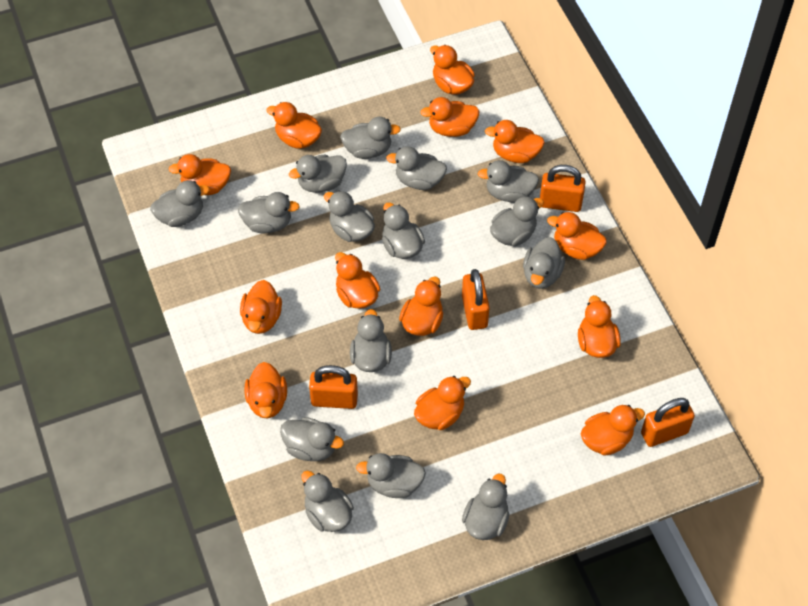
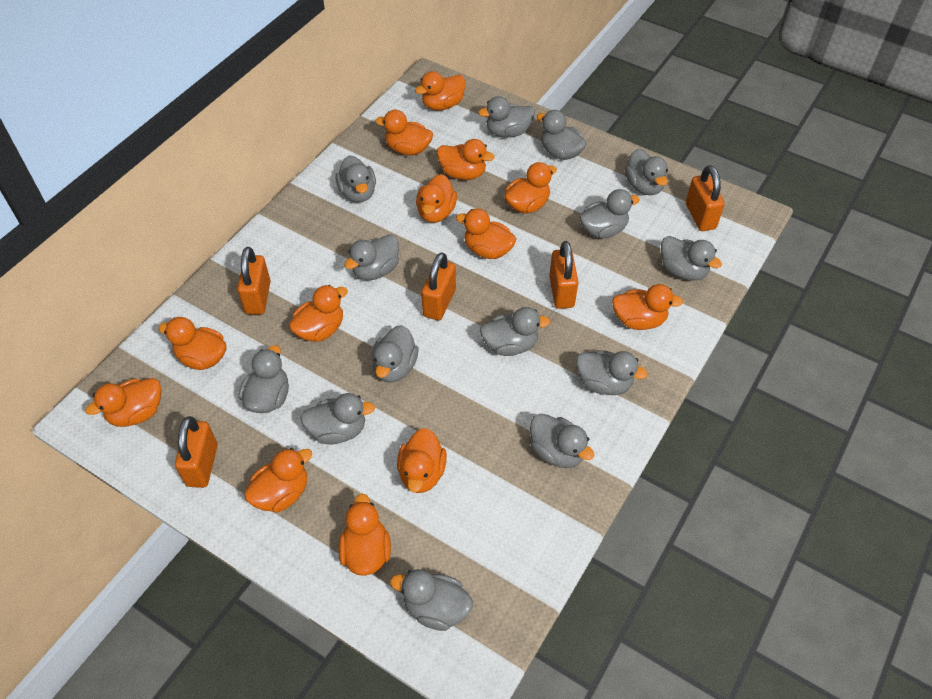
grey duck: [150,180,210,227] [238,192,300,233] [280,417,344,461] [289,155,347,193] [301,471,354,532] [324,191,375,242] [340,117,401,159] [350,309,392,372] [356,453,426,498] [382,203,425,259] [386,146,447,190] [462,474,509,540] [478,160,539,203] [490,196,544,246] [523,237,565,289] = 15 -> [239,345,289,413] [300,393,375,444] [336,156,376,202] [344,234,399,280] [371,325,419,382] [390,569,473,631] [478,96,535,138] [480,307,550,356] [530,413,594,468] [537,110,587,160] [576,350,648,395] [579,189,640,238] [624,149,668,195] [661,236,722,281] = 14
orange padlock: [309,365,358,409] [462,269,490,330] [540,165,585,212] [641,398,695,447] = 4 -> [175,416,218,488] [237,247,271,315] [421,252,456,320] [549,241,578,309] [686,165,725,231] = 5

